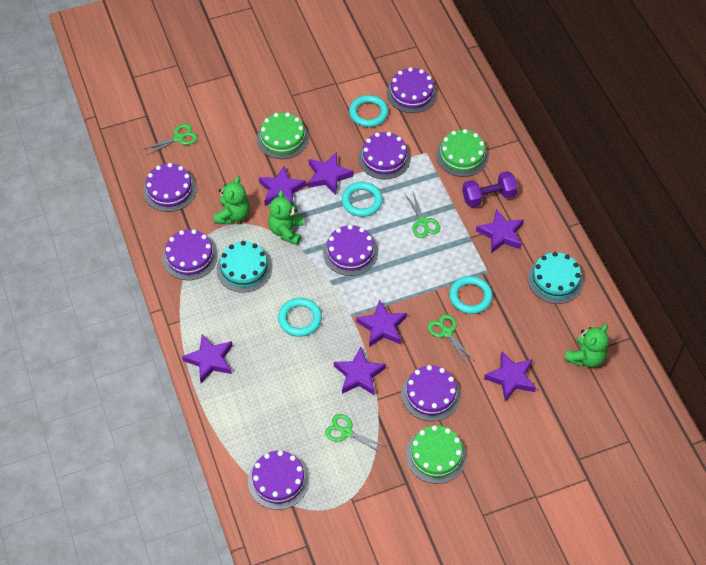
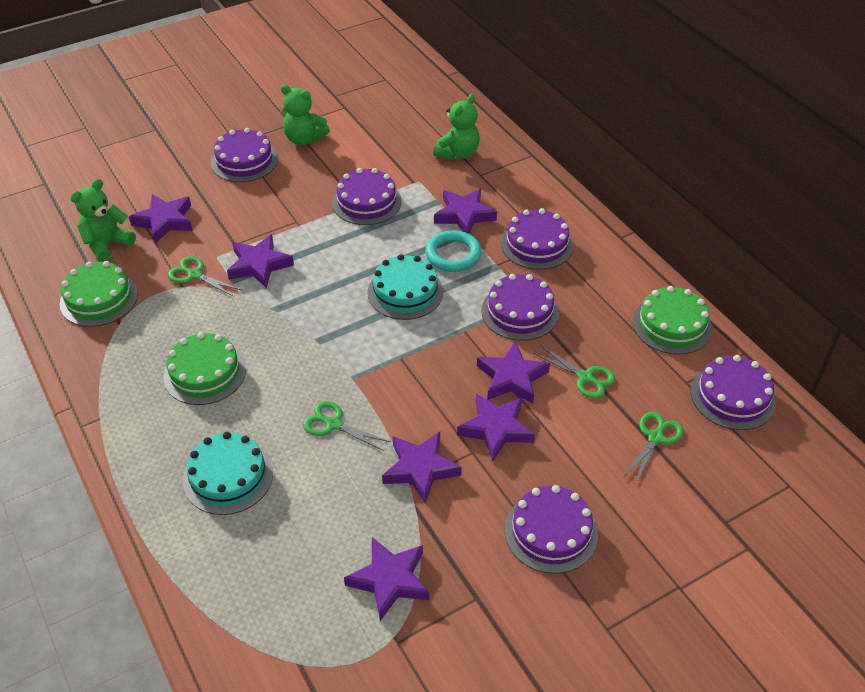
purple cake: [143,163,197,212] [162,229,218,280] [248,450,309,510] [323,225,378,276] [358,132,411,179] [387,67,437,113] [401,365,461,421] = 7 -> [211,128,278,182] [332,168,402,225] [481,274,559,341] [501,208,574,270] [505,485,598,574] [691,355,776,430] = 6
purple dumbbell: [462,171,518,208] = 1 -> none = 0
turquoise ring: [278,298,322,337] [341,182,383,217] [349,95,388,127] [449,276,493,314] = 4 -> [425,230,482,272] = 1

